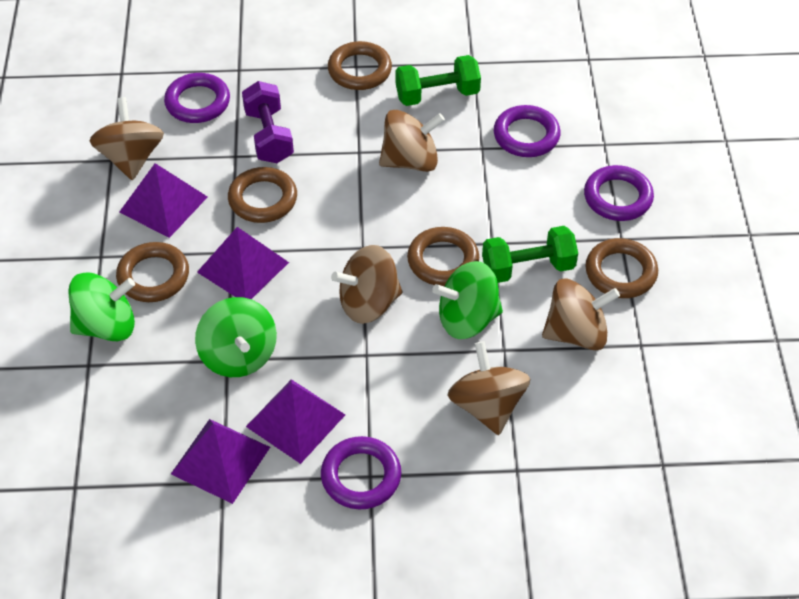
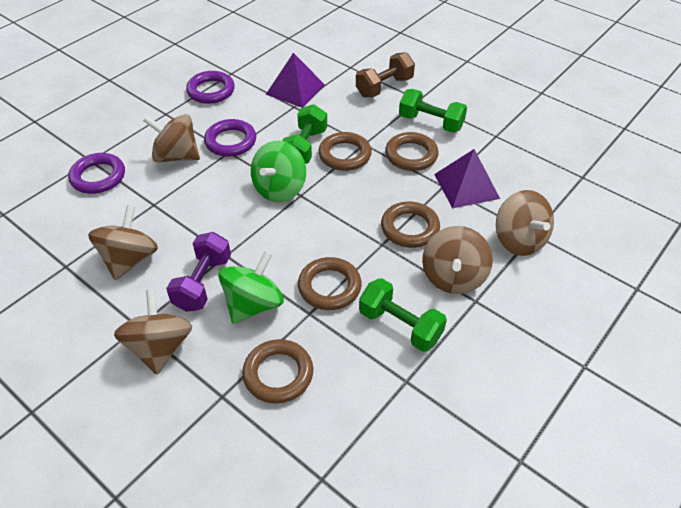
brown dumbbell: none = 0 -> [356,52,415,97] = 1
green dumbbell: [395,55,481,106] [482,226,578,283] = 2 -> [282,104,327,164] [359,278,447,352] [399,89,467,133] = 3
green spinning top: [68,272,135,341] [195,297,277,377] [432,261,503,339] = 3 -> [218,251,284,324] [251,141,306,202] = 2
purple pyramid: [120,163,207,238] [171,419,270,504] [197,227,289,299] [246,379,345,464] = 4 -> [266,53,325,108] [434,149,500,208] = 2
purple ring: [164,73,230,123] [321,436,402,509] [494,105,561,157] [584,165,654,221] = 4 -> [68,153,125,194] [186,71,235,104] [204,119,256,157] = 3

